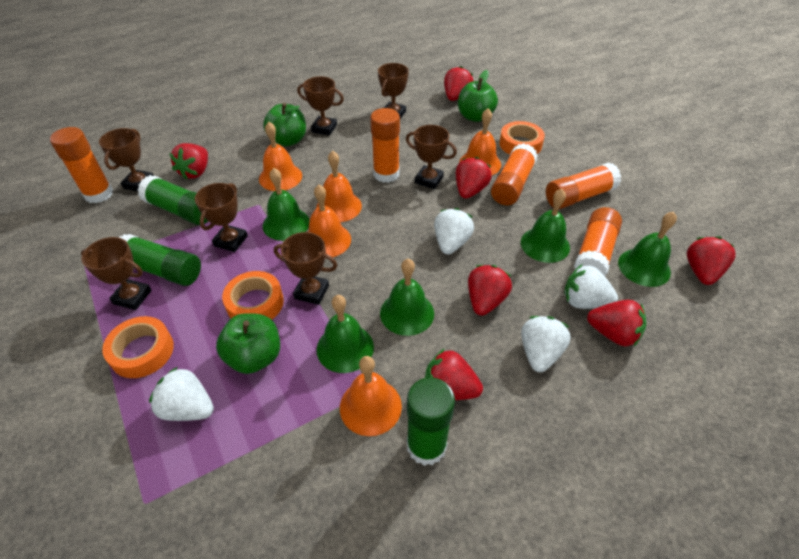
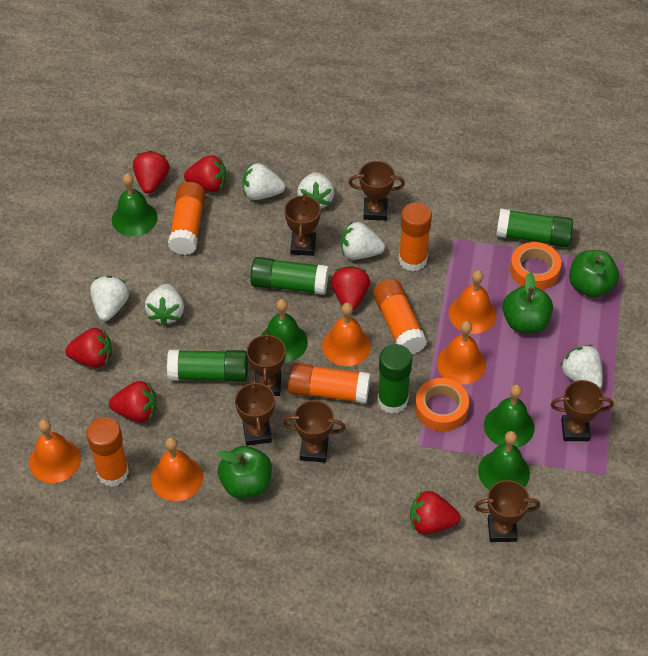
green bell: [262,168,310,241] [317,295,374,373] [380,259,434,336] [521,189,570,263] [618,212,677,287] = 5 -> [112,173,157,236] [261,299,308,362] [478,431,530,490] [484,384,534,448] = 4
green glue stick: [119,234,201,286] [138,175,208,225] [407,377,455,466] = 3 -> [167,350,248,382] [250,257,329,295] [377,344,412,414] [496,208,573,247] = 4
orange tape: [102,316,174,378] [222,271,284,320] [499,121,545,155] = 3 -> [415,378,469,431] [510,242,561,290] = 2
red strawberry: [169,143,208,180] [425,348,483,400] [444,66,473,101] [456,157,492,199] [468,265,512,316] [587,300,646,346] [687,236,736,285] = 7 -> [65,328,112,368] [109,381,157,422] [133,151,169,194] [184,155,226,192] [331,266,370,310] [410,491,460,534] = 6
white strawberry: [149,367,214,421] [434,208,474,254] [521,316,571,372] [564,264,618,309] = 4 -> [90,276,129,321] [145,284,184,326] [242,163,285,200] [297,172,334,208] [341,222,385,260] [560,345,603,389] = 6

